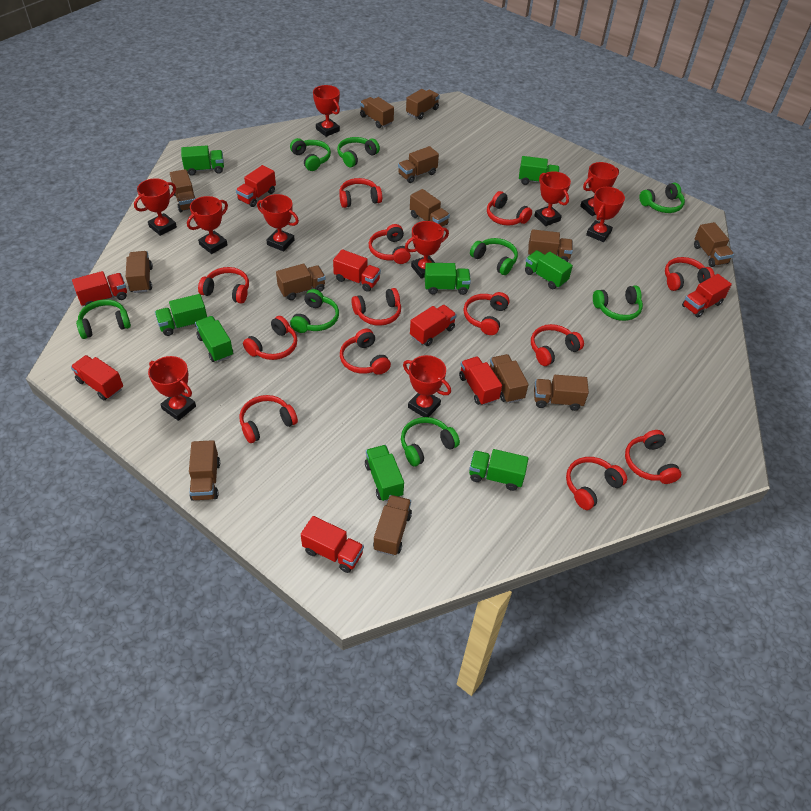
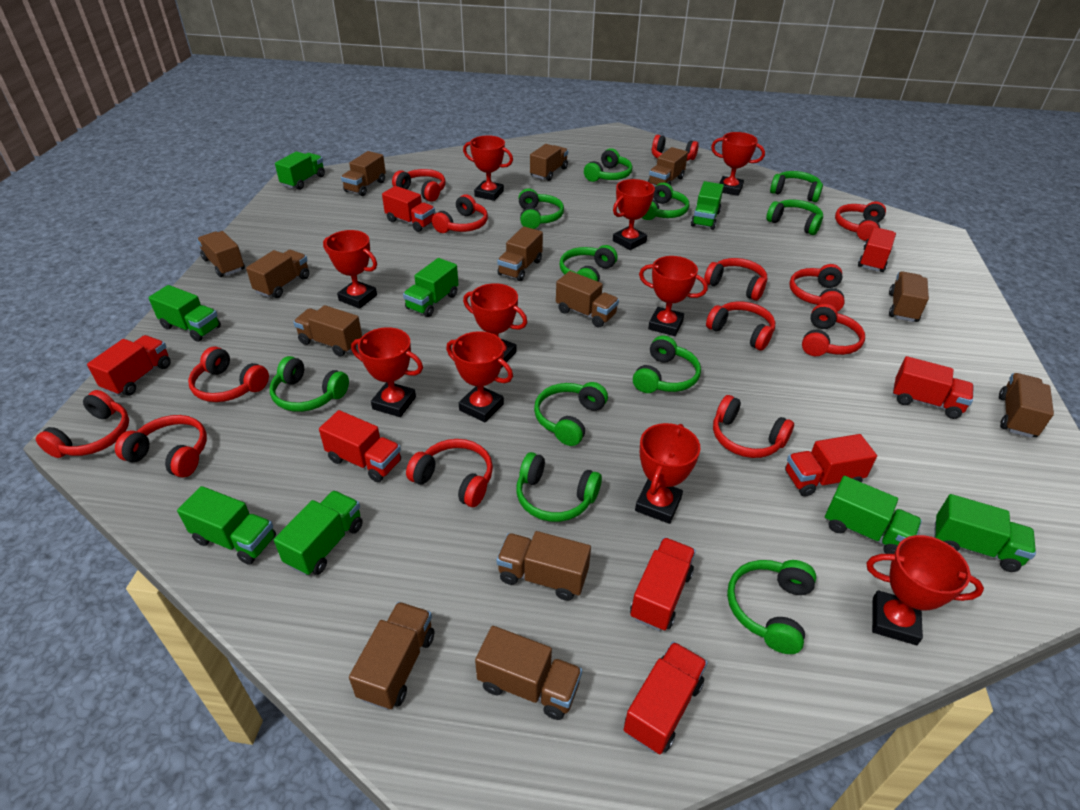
green headphones: [76,299,131,339] [290,138,331,171] [290,289,339,333] [337,137,380,167] [401,417,460,466] [470,238,518,275] [593,285,643,321] [639,183,685,213] = 8 -> [270,356,349,412] [516,452,602,522] [518,188,564,229] [534,382,608,446] [559,245,618,282] [584,148,632,182] [633,335,701,393] [642,182,689,220] [727,560,816,654] [766,200,823,235] [770,171,823,202] = 11

